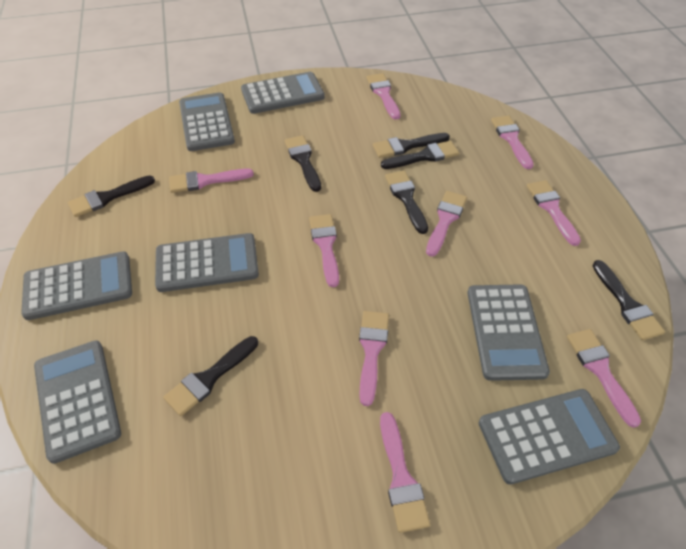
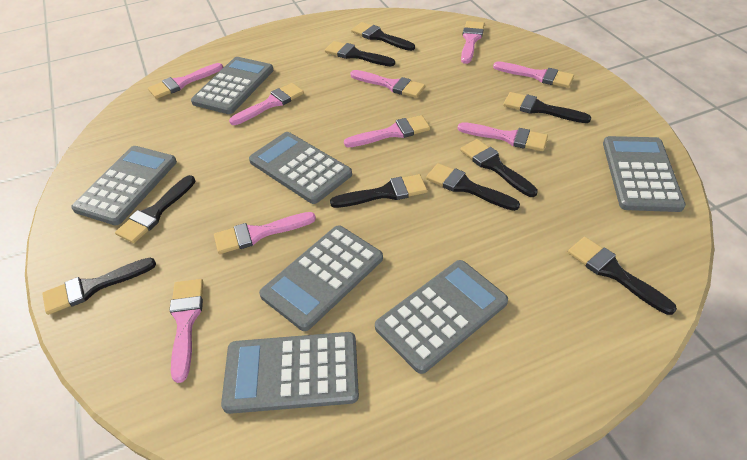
black brush: [68,176,155,217] [163,336,258,416] [285,135,321,192] [373,133,450,158] [381,141,459,169] [385,170,428,234] [593,260,665,340] = 7 -> [42,258,156,315] [115,175,195,243] [325,41,395,66] [330,174,427,208] [351,22,415,51] [426,163,520,211] [460,139,538,197] [503,92,592,123] [568,237,677,315] = 9

